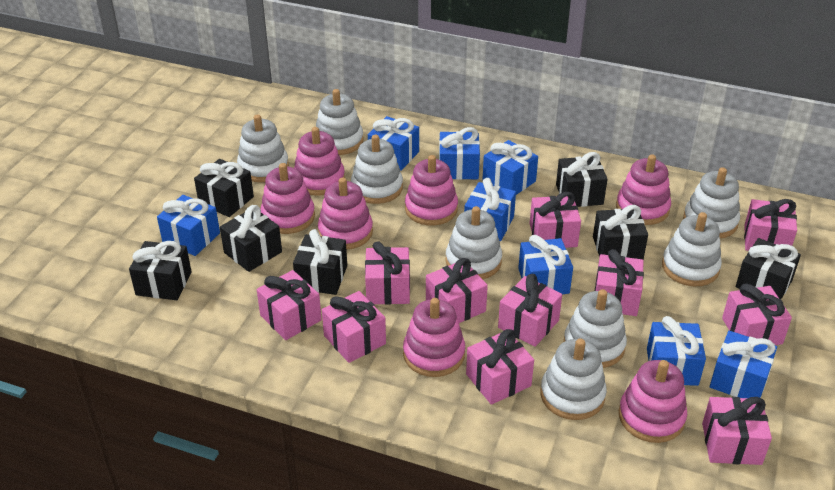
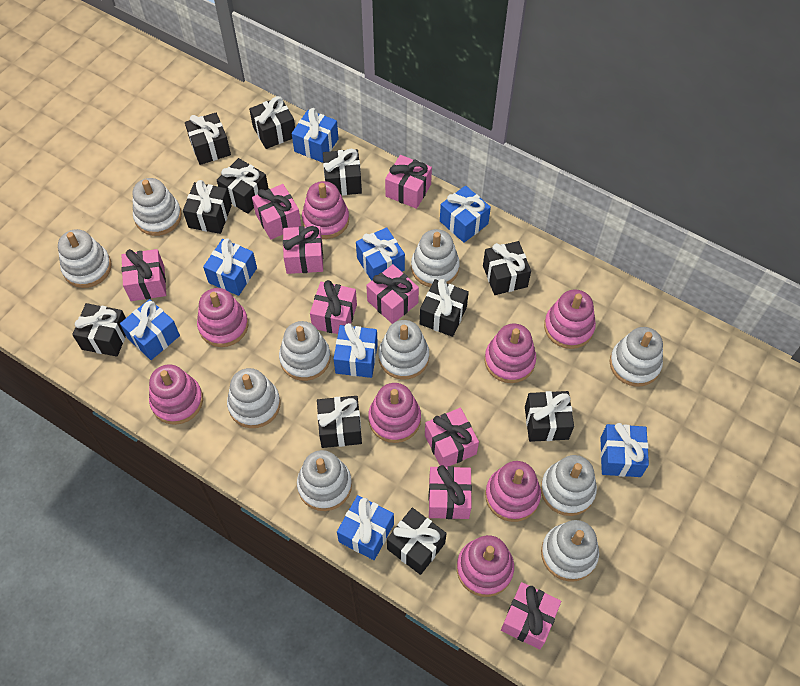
black gift: [129,241,192,300] [194,159,254,217] [220,205,282,272] [293,229,347,295] [556,152,608,207] [593,205,648,260] [736,238,801,299] = 7 -> [72,303,126,357] [183,180,231,234] [185,113,231,165] [217,158,269,214] [249,96,295,149] [317,396,362,448] [323,149,362,196] [387,508,447,575] [420,279,469,337] [483,241,531,295] [525,391,574,442] = 11
pink gift: [257,270,322,340] [322,291,386,363] [365,241,410,305] [426,258,488,323] [466,329,534,405] [498,274,562,347] [530,192,581,248] [595,249,644,316] [702,397,772,465] [722,284,792,345] [744,199,797,251] = 11 -> [121,249,166,301] [252,184,301,240] [283,226,323,274] [310,280,357,334] [366,264,419,324] [385,155,432,209] [425,408,479,467] [428,465,472,519] [501,582,561,649] = 9
pink stacking toy: [260,163,315,234] [294,127,345,196] [318,178,373,250] [403,298,465,377] [405,155,458,226] [616,154,671,225] [619,360,687,443] = 7 -> [149,364,203,425] [197,288,248,347] [302,181,349,239] [368,383,421,443] [457,535,514,597] [485,324,536,383] [485,461,541,522] [544,289,596,349] = 8
white stacking toy: [237,114,289,182] [316,89,363,155] [351,135,403,204] [446,206,502,279] [540,338,607,420] [564,289,627,368] [662,212,722,287] [683,167,740,238] = 8 -> [58,229,112,288] [132,178,182,236] [227,368,280,428] [279,321,331,381] [297,450,352,511] [378,320,429,380] [411,229,460,287] [541,455,597,516] [541,520,599,582] [610,327,663,387] = 10

